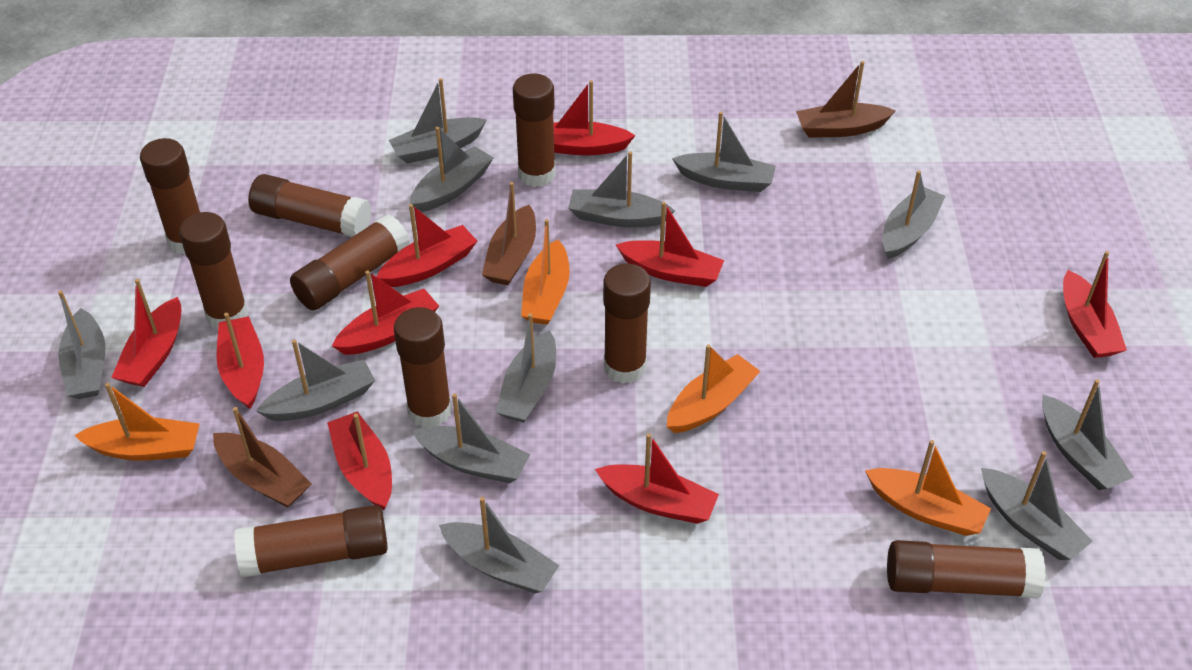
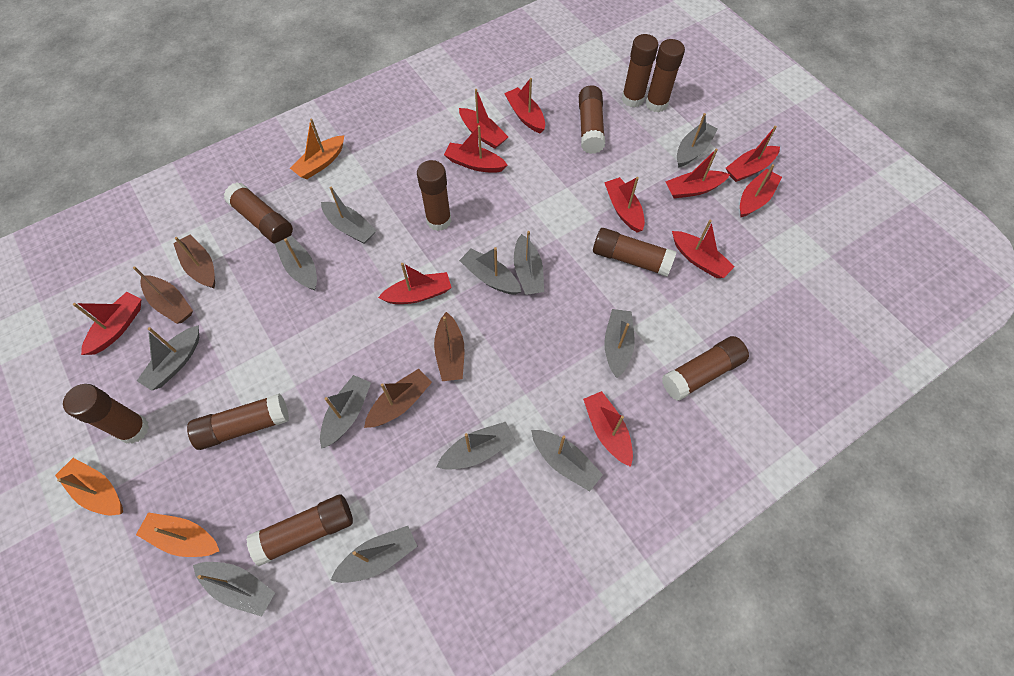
brown boat: [213,407,312,508] [482,182,536,285] [796,61,896,138] = 3 -> [133,266,193,324] [173,234,215,288] [364,369,432,428] [434,312,465,381] = 4
brown glue stick: [140,138,200,254] [179,212,248,329] [234,505,388,578] [248,174,372,237] [290,214,410,310] [394,307,452,427] [513,74,556,187] [603,264,651,383] [887,540,1046,598] = 9 -> [63,384,149,444] [187,393,289,450] [224,182,293,244] [246,495,353,566] [417,160,452,231] [579,85,605,154] [593,228,677,277] [622,34,659,108] [646,39,685,112] [662,336,749,401] = 10
orange boat: [74,383,200,461] [521,219,570,325] [667,345,760,433] [865,440,991,536] = 4 -> [55,458,123,516] [136,512,219,557] [290,119,344,179] = 3
red boat: [111,279,181,387] [216,313,264,409] [327,411,392,510] [332,270,439,355] [377,204,477,287] [553,80,636,155] [595,433,719,524] [616,202,724,287] [1063,251,1127,358] = 9 -> [73,292,141,355] [378,263,452,304] [444,125,508,173] [459,89,508,149] [504,78,545,134] [583,391,633,467] [604,177,645,233] [665,149,730,198] [672,220,735,278] [726,126,780,182] [740,164,782,218] = 11

